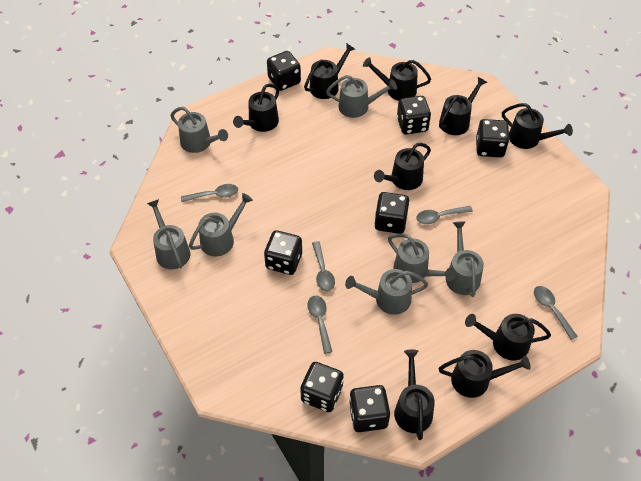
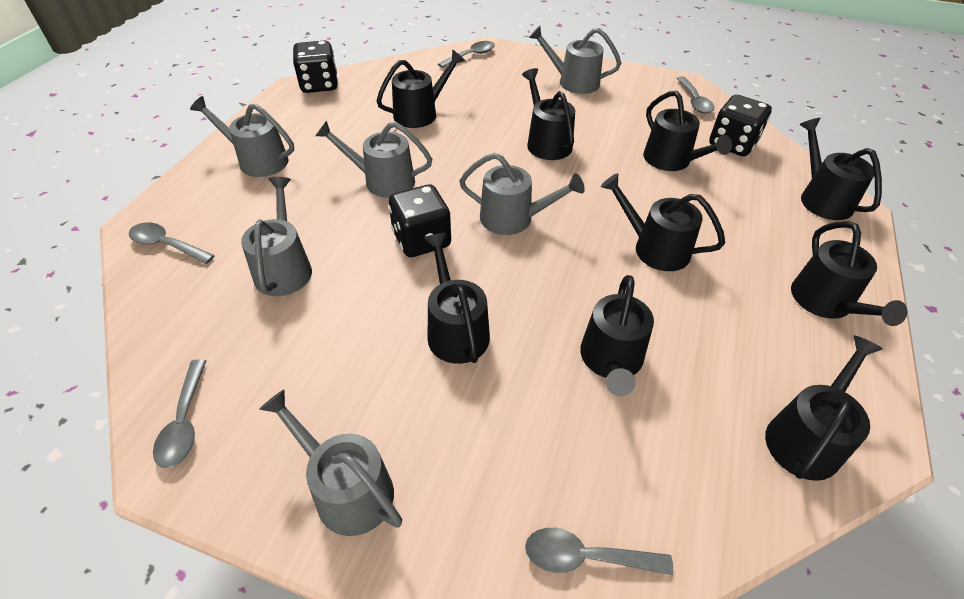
black dice: [264,230,302,275] [267,51,301,91] [300,362,344,412] [349,385,390,432] [374,192,410,234] [397,96,431,135] [476,119,509,157] = 7 -> [293,40,338,93] [388,185,451,257] [709,95,772,156] = 3
grey watering can: [147,199,190,269] [170,107,228,153] [189,193,253,256] [326,75,397,118] [345,269,428,315] [388,234,455,283] [446,221,484,297] = 7 -> [190,96,294,177] [241,177,312,296] [259,389,402,536] [316,120,432,198] [459,153,585,235] [529,26,621,94] = 6

